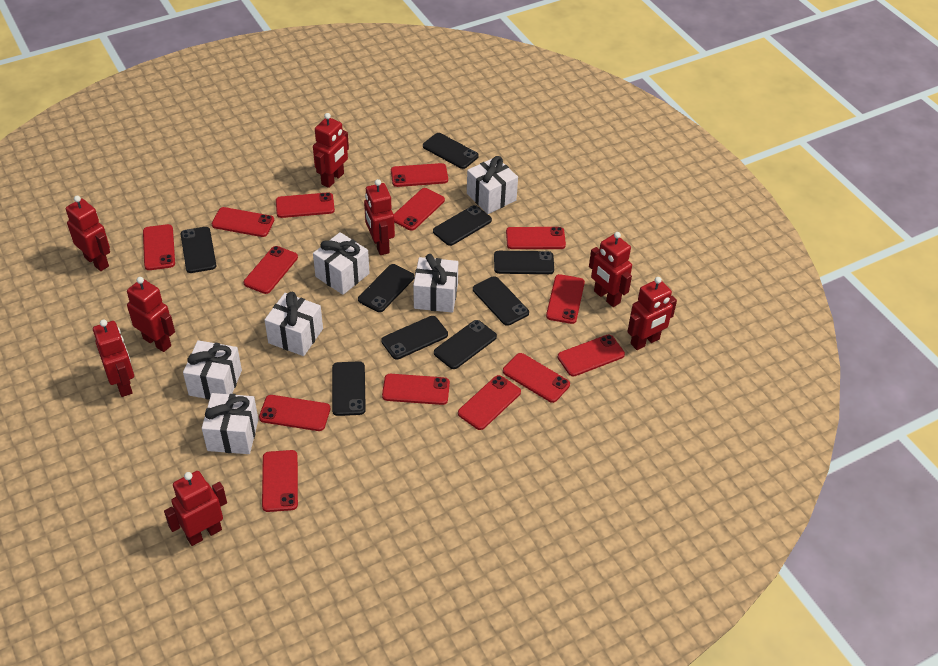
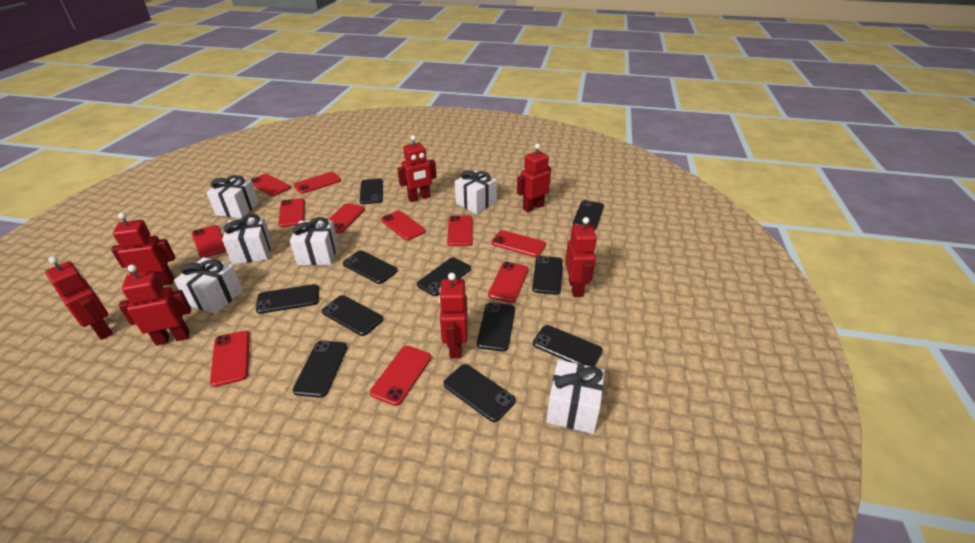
black phone: [181,227,216,273] [332,361,366,416] [358,264,414,312] [381,316,448,360] [423,133,479,169] [433,205,492,246] [434,320,497,369] [473,276,529,326] [494,251,554,274] = 9 -> [256,284,319,314] [293,341,347,398] [322,295,383,336] [343,251,398,284] [360,179,383,204] [417,257,471,296] [443,364,516,422] [477,303,515,352] [532,256,563,295] [533,325,603,367] [573,200,604,230] = 11
red phone: [143,224,175,270] [212,207,274,237] [244,246,298,294] [259,395,330,431] [262,450,298,512] [276,192,335,218] [382,374,450,405] [391,163,448,187] [394,188,445,231] [458,375,521,430] [503,353,570,403] [506,227,566,249] [546,274,585,324] [557,335,625,377] = 14 -> [192,225,226,258] [210,331,250,387] [250,174,291,196] [278,198,305,227] [294,172,341,194] [328,203,365,233] [370,346,431,406] [381,211,426,240] [447,215,473,246] [488,262,529,303] [491,230,546,257] = 11
red robot: [66,196,110,271] [93,319,134,397] [127,277,175,352] [164,471,227,546] [313,113,349,188] [364,179,395,255] [589,232,632,307] [627,277,677,350] = 8 -> [45,256,113,340] [111,212,175,285] [119,265,191,346] [397,135,437,202] [439,273,468,358] [517,144,551,212] [565,217,597,297] = 7

